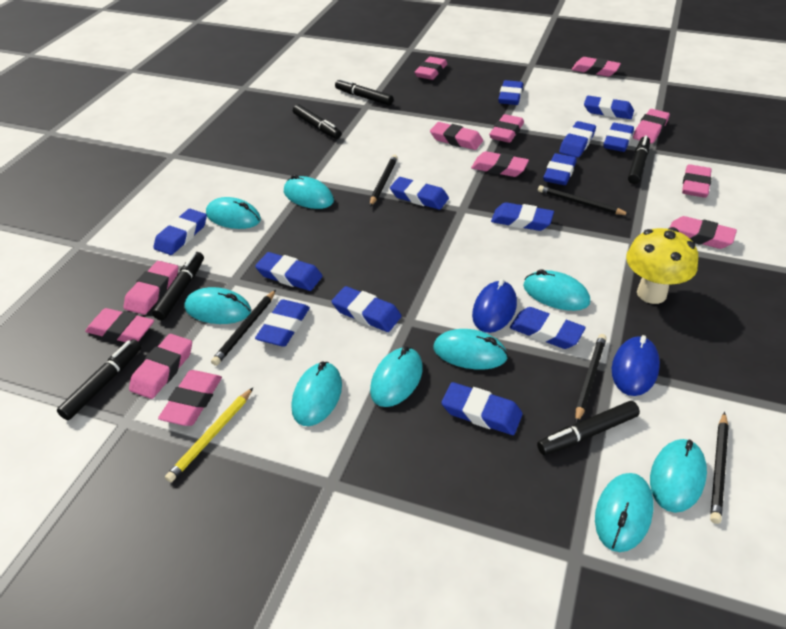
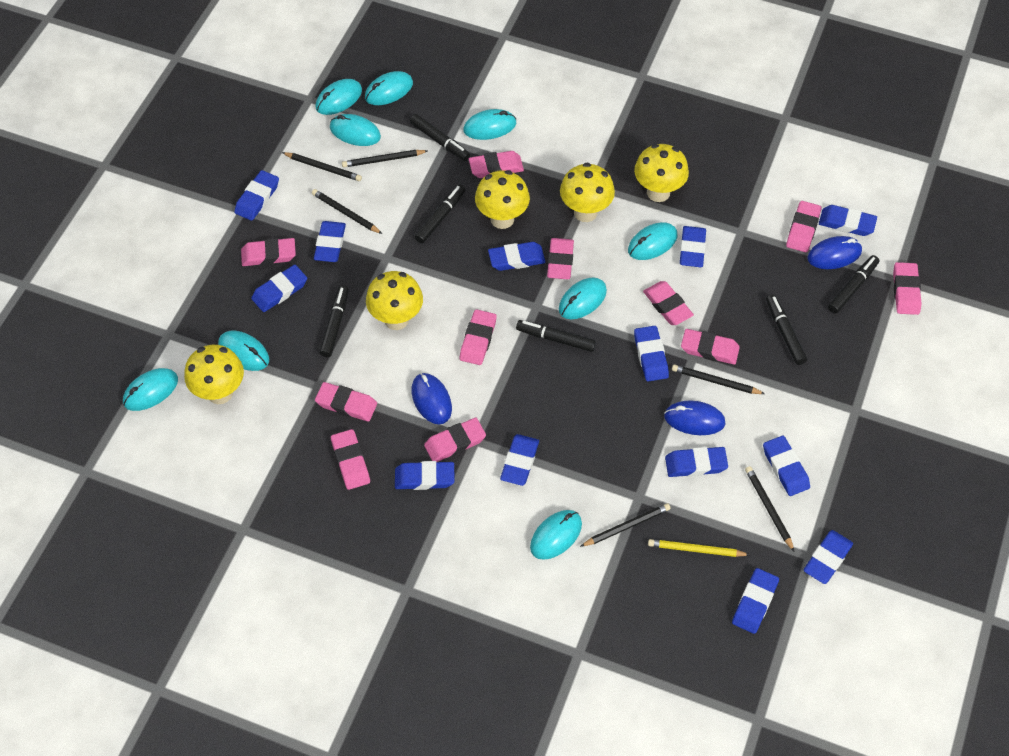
black pencil: [211,290,276,366] [370,155,398,206] [538,185,630,215] [575,334,607,423] [710,412,729,524] = 5 -> [282,152,362,181] [312,189,382,234] [342,150,428,167] [580,503,671,547] [672,364,765,394] [745,466,795,552] = 6
blue mouse: [472,279,517,333] [612,335,660,396] = 2 -> [411,373,452,424] [664,400,726,435] [807,236,862,269] = 3
pink eraser: [85,308,154,342] [123,261,178,315] [129,334,192,399] [158,370,222,426] [414,57,447,80] [430,122,483,150] [471,151,529,177] [489,114,524,143] [572,57,621,77] [633,109,670,144] [670,216,737,249] [682,164,712,198] = 12 -> [241,238,296,266] [315,382,377,421] [331,429,370,490] [424,418,486,462] [460,309,497,365] [469,151,524,178] [547,238,574,279] [643,281,694,325] [681,329,740,365] [786,201,821,253] [893,262,922,315] = 11
yellow mushroom: [626,227,698,304] = 1 -> [184,345,244,404] [366,271,423,330] [475,170,530,229] [560,163,615,222] [634,144,689,202] = 5

